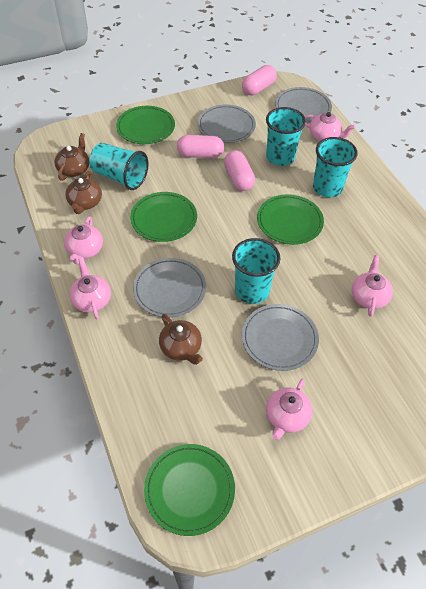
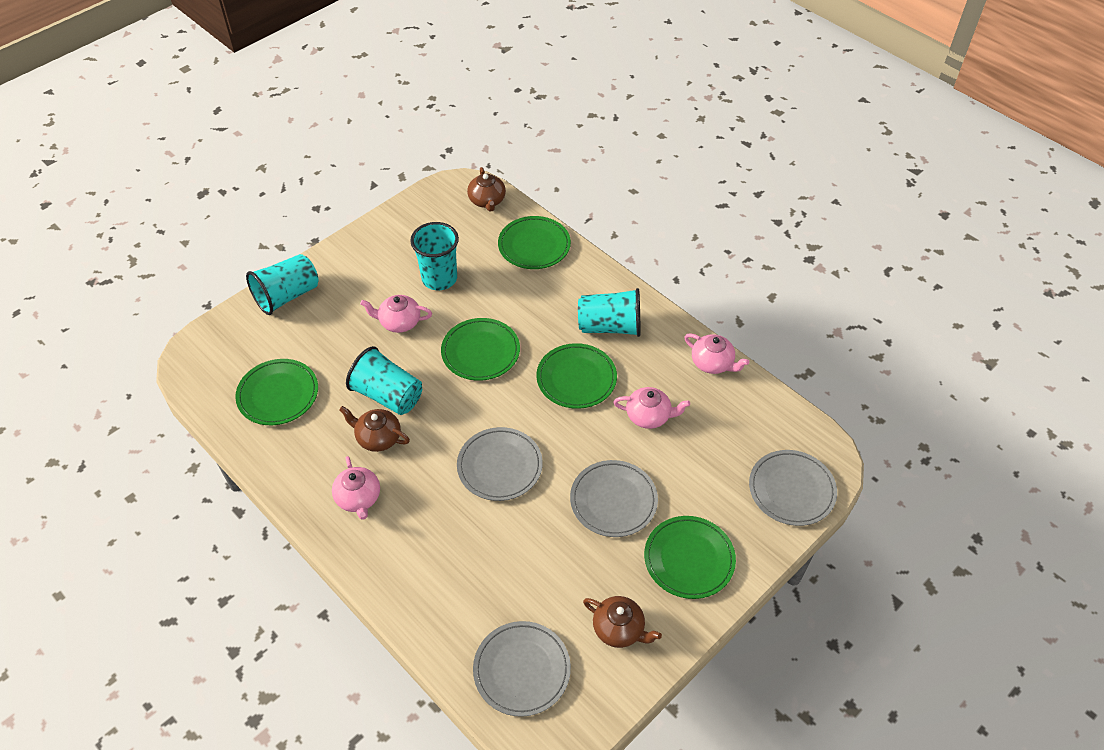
green plate: [116,106,175,144] [130,192,197,242] [144,444,235,536] [257,194,324,245] = 4 -> [235,359,318,425] [441,318,520,381] [498,216,571,269] [536,343,617,409] [644,516,736,599] = 5
pink capsule: [177,135,224,158] [224,150,255,191] [242,65,277,95] = 3 -> none = 0
pink teapot: [64,216,103,264] [70,258,111,319] [266,378,312,440] [304,112,355,141] [352,255,393,317] = 5 -> [332,456,380,520] [360,295,432,333] [613,387,690,429] [684,333,749,374] = 4

